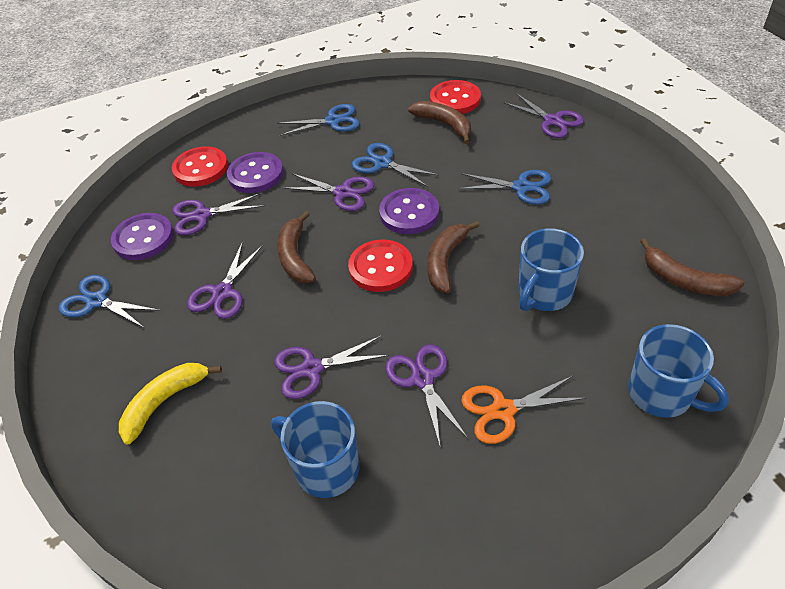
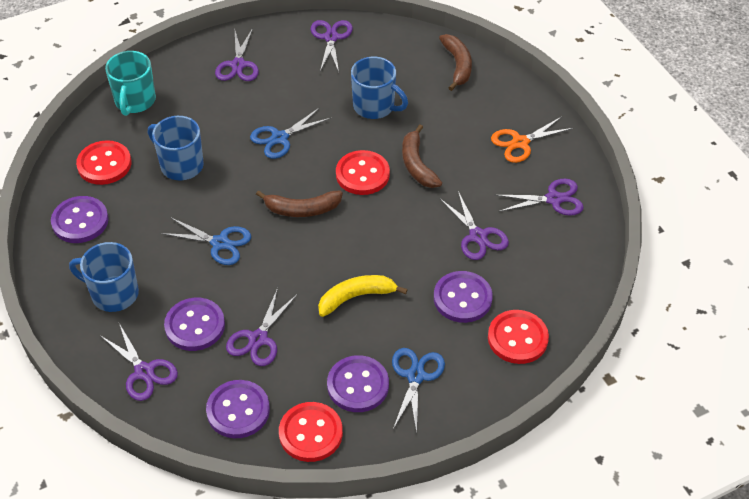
blue scissors: [58,275,160,328] [277,104,360,136] [352,143,439,187] [458,170,551,205] = 4 -> [161,217,251,265] [250,107,331,159] [392,348,445,434] = 3
brown banana: [277,211,316,284] [408,101,471,144] [427,221,480,293] [640,238,744,296] = 4 -> [256,190,343,217] [402,125,442,188] [439,34,472,91] = 3
purple button: [111,213,174,260] [227,152,283,193] [379,188,439,234] = 3 -> [51,196,109,243] [164,298,225,351] [206,380,270,438] [327,355,389,412] [434,271,493,323] = 5
red button: [172,146,228,187] [348,240,413,292] [430,80,481,114] = 3 -> [76,140,131,185] [279,402,343,462] [336,150,390,195] [488,310,549,364] = 4
turquoise mug: none = 0 -> [105,51,156,116] = 1

